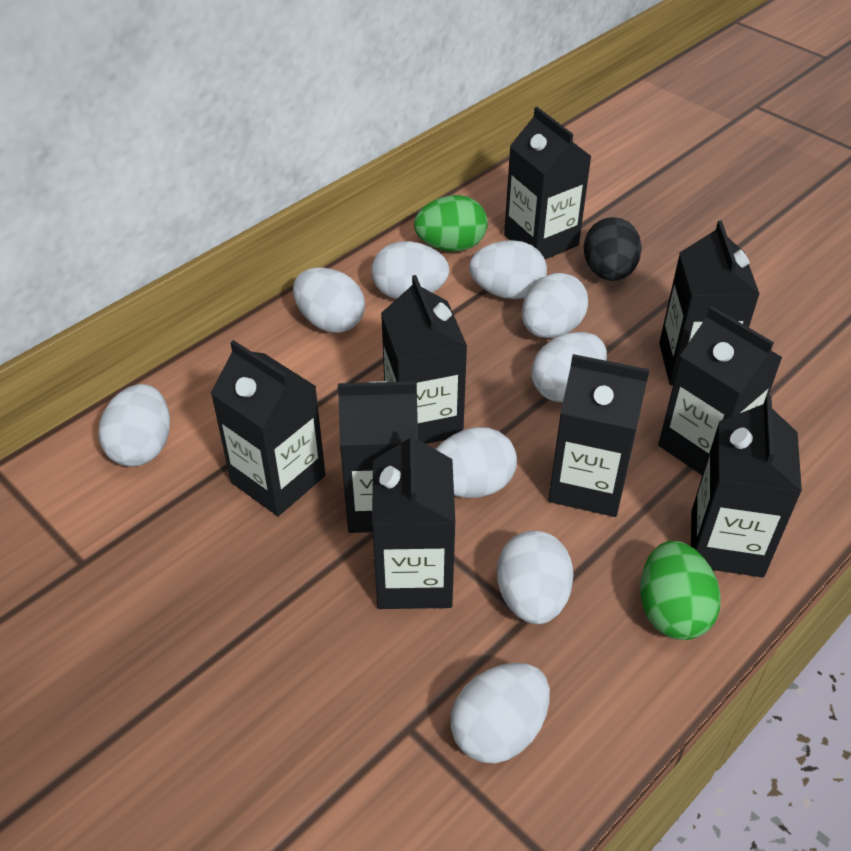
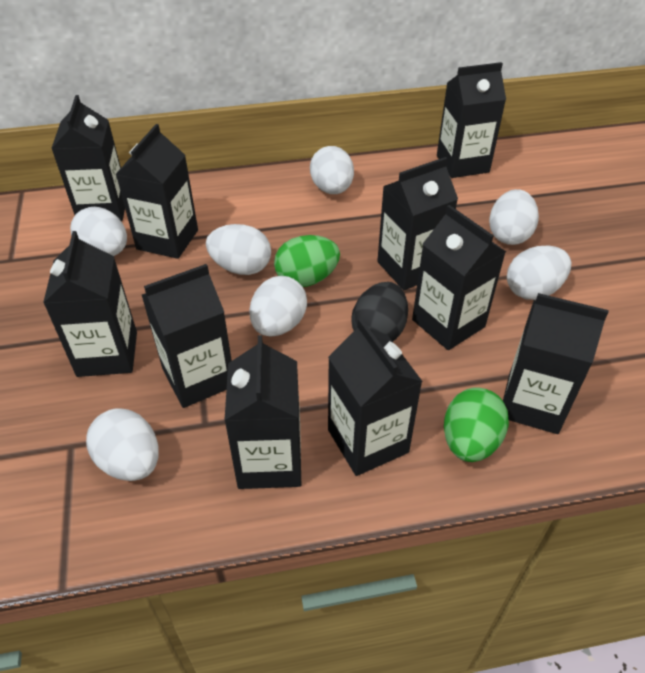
black carton: [211,340,325,516] [338,381,418,533] [372,428,455,609] [381,275,467,444] [504,107,592,259] [548,354,650,517] [658,306,783,475] [659,221,760,385] [691,395,802,578] = 9 -> [43,231,137,377] [51,95,125,221] [116,124,198,259] [142,264,232,408] [224,335,301,489] [328,318,423,476] [377,157,458,290] [412,205,506,350] [437,62,506,178] [503,293,609,434] = 10
white egg: [98,384,170,467] [293,267,365,333] [372,241,449,299] [435,427,517,498] [451,663,550,763] [469,240,547,299] [497,530,574,624] [522,273,588,338] [532,332,607,402] = 9 -> [70,207,127,256] [86,408,159,481] [206,224,271,275] [249,276,307,336] [310,146,354,194] [489,189,539,245] [507,245,571,300] = 7

